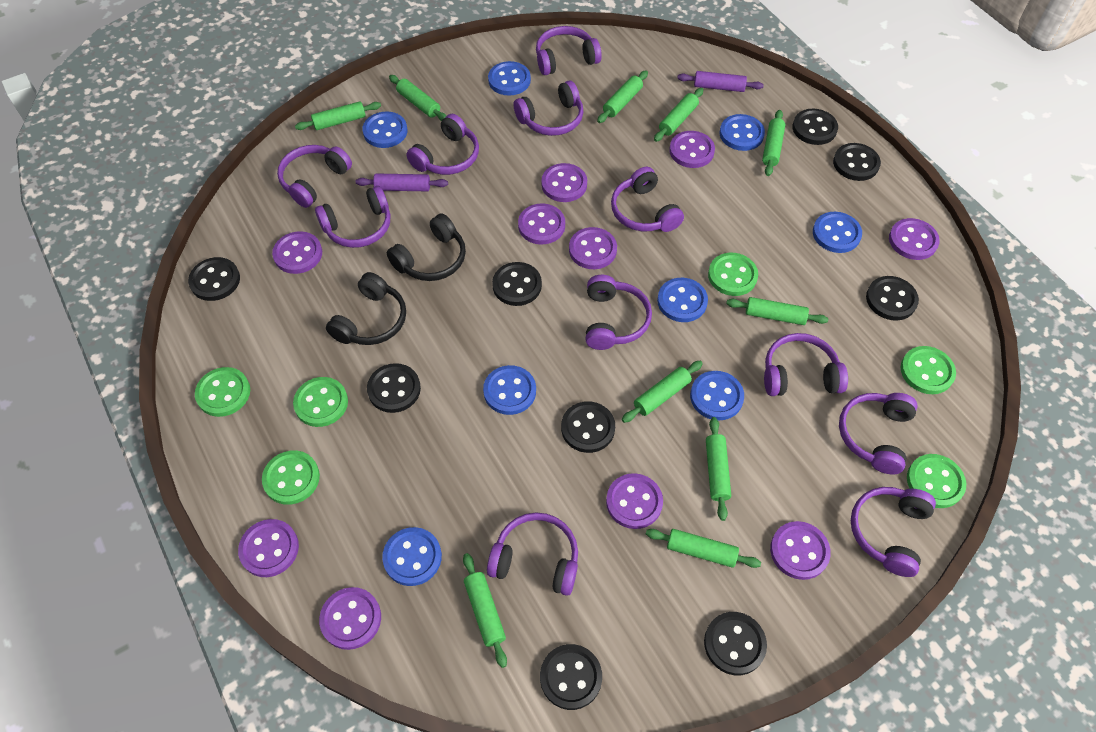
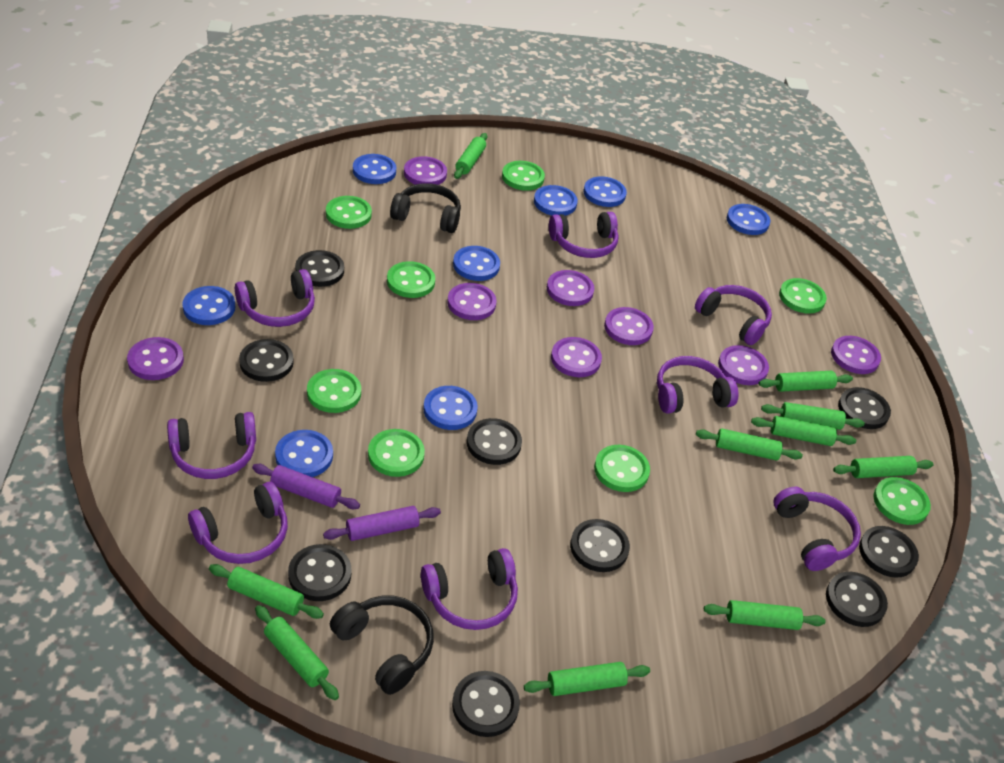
green button: [195,367,250,417] [262,450,320,505] [293,377,348,427] [708,253,758,296] [901,346,956,394] [907,454,966,508] = 6 -> [307,369,361,413] [326,196,372,229] [368,429,425,477] [387,261,435,298] [502,161,545,191] [594,445,650,492] [779,278,827,314] [873,477,931,525] = 8
purple button: [238,519,299,577] [272,231,322,274] [319,587,381,650] [518,204,565,245] [541,163,587,202] [569,227,617,269] [606,473,663,529] [669,131,715,168] [770,521,831,580] [889,218,940,260] = 10 -> [127,337,184,380] [404,156,447,185] [447,283,497,320] [547,270,594,306] [551,337,602,377] [604,307,654,345] [718,345,769,385] [831,336,881,374] = 8
purple headphones: [277,145,352,208] [315,186,390,248] [406,114,479,175] [487,512,578,596] [514,81,584,136] [536,26,602,75] [585,275,652,350] [611,167,684,232] [764,333,848,396] [839,393,918,474] [851,487,936,577] = 11 -> [167,412,256,479] [188,482,288,564] [235,269,315,327] [421,548,518,630] [549,212,619,258] [657,356,738,414] [695,285,772,345] [773,487,861,571] = 8

